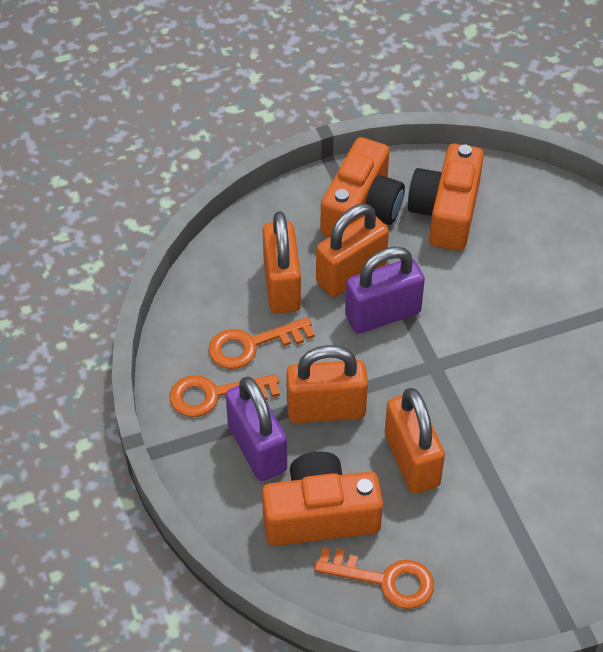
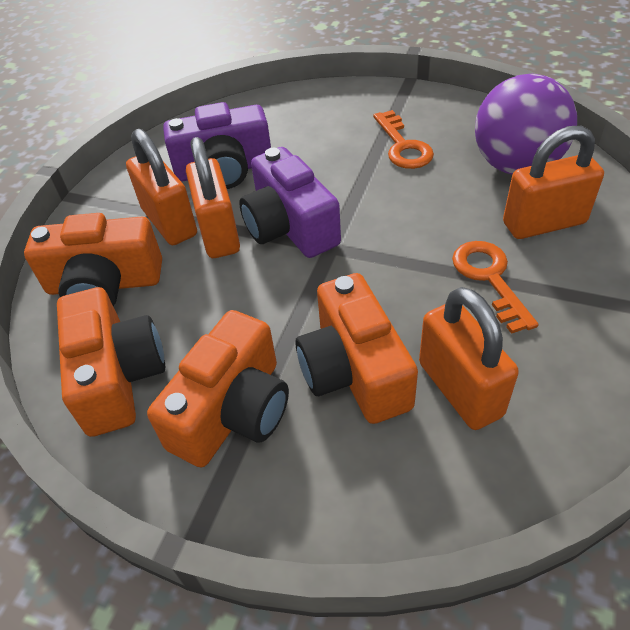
orange camera: [262,451,383,546] [320,137,405,237] [408,144,484,251] = 3 -> [24,213,162,306] [57,287,165,437] [147,310,289,468] [295,273,418,424] = 4
orange key: [170,374,280,417] [209,317,315,369] [314,547,434,609] = 3 -> [373,110,434,169] [452,241,539,334] = 2
purple ball: none = 0 -> [475,74,577,175] = 1
purple camera: none = 0 -> [163,102,271,189] [239,147,341,258] = 2
purple padlock: [226,376,287,481] [345,246,425,334] = 2 -> none = 0

